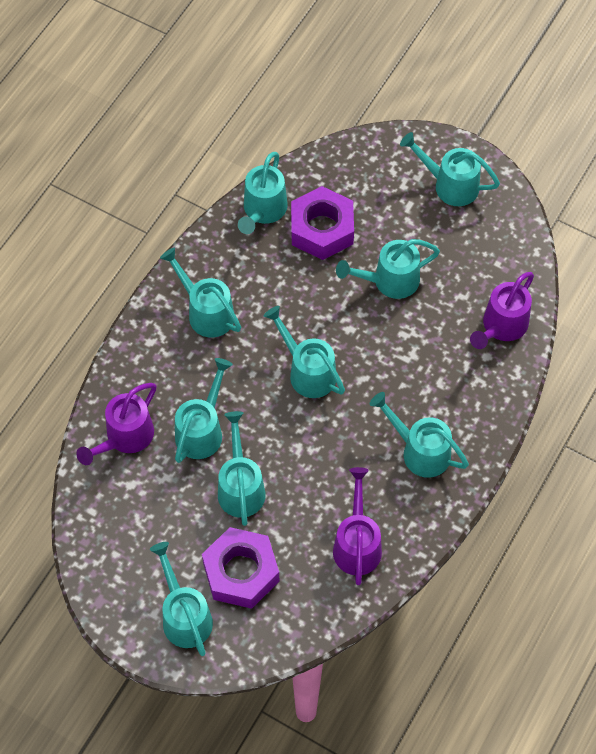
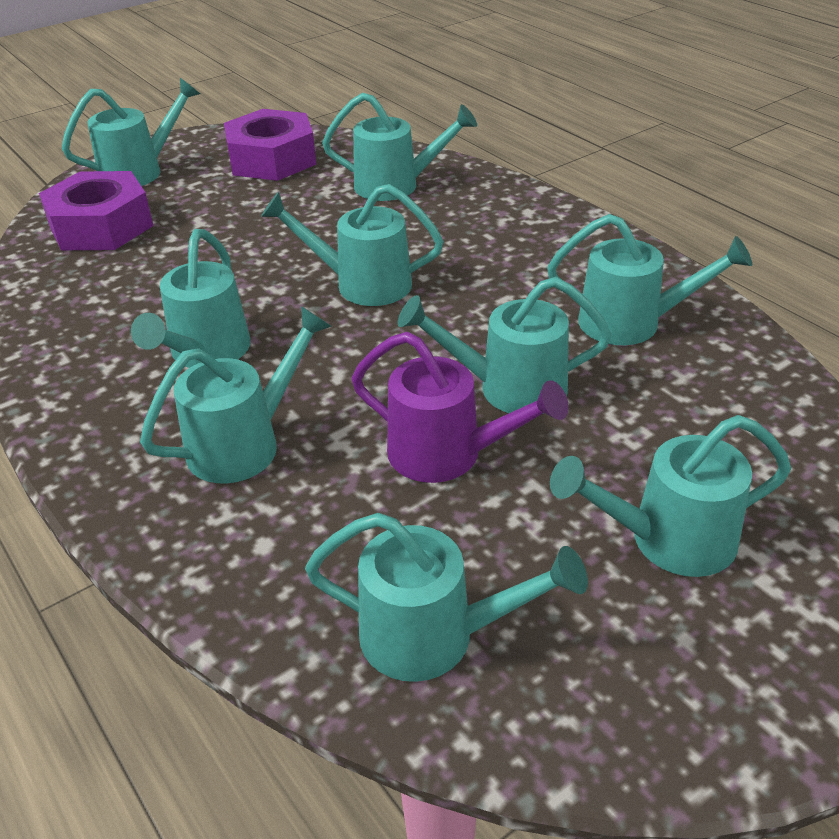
purple watering can: [76,383,156,465] [333,467,382,585] [470,272,534,349] = 3 -> [351,332,569,483] = 1

